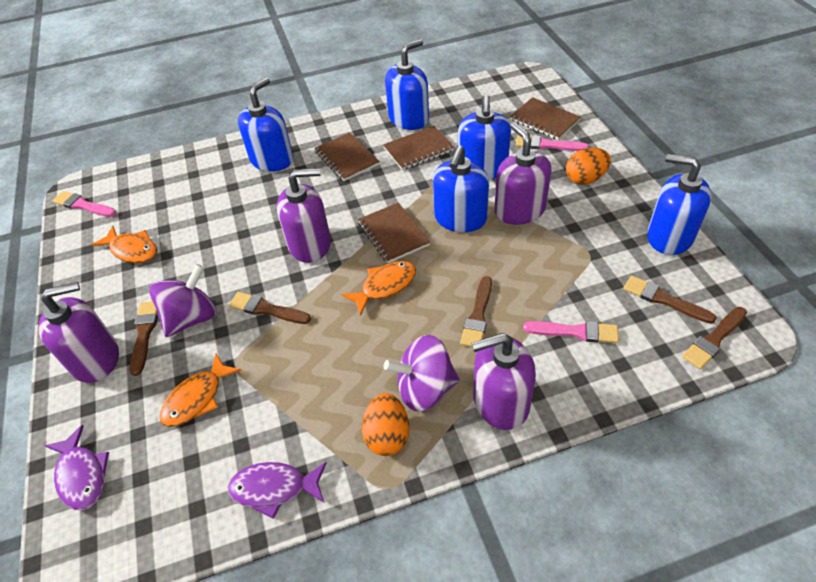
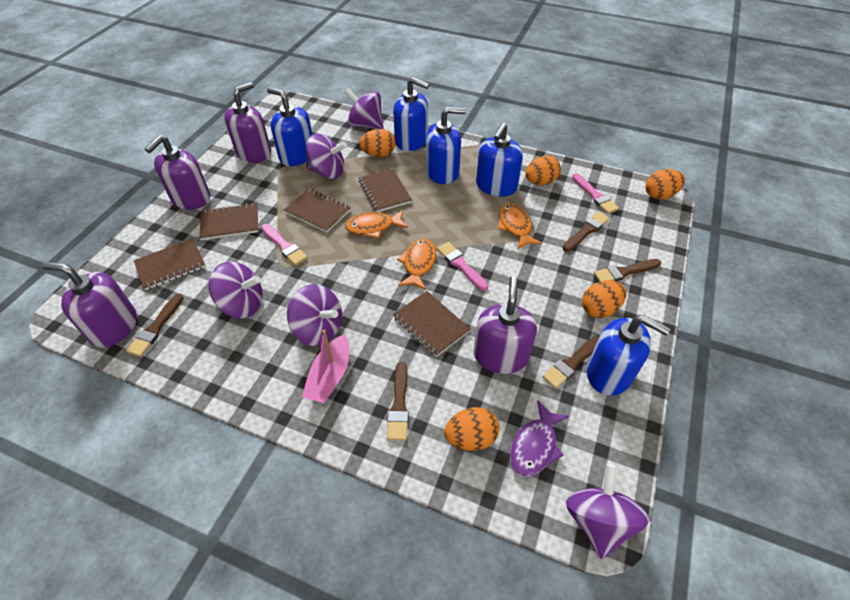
brown notebook: [315,132,380,181] [358,203,430,263] [383,126,454,170] [510,97,581,140] = 4 -> [134,238,206,290] [199,203,258,240] [284,188,351,233] [359,169,412,212] [393,291,471,357] = 5
orange egg: [362,393,409,456] [566,148,611,185] = 2 -> [359,129,395,157] [444,407,500,451] [525,155,561,185] [582,280,626,318] [645,169,685,200] = 5
pink boat: none = 0 -> [302,330,349,403] = 1
purple fish: [45,425,109,510] [228,462,327,519] = 2 -> [510,400,569,477] = 1
purple spinning top: [149,264,216,337] [384,335,460,411] = 2 -> [209,261,263,318] [287,284,342,346] [306,134,347,179] [344,88,384,129] [566,464,649,559] = 5

